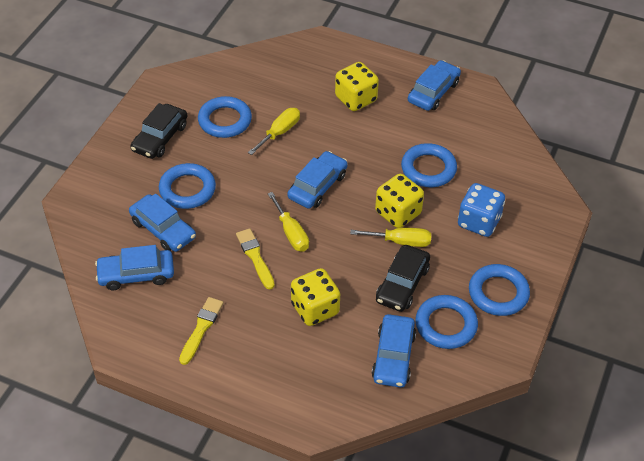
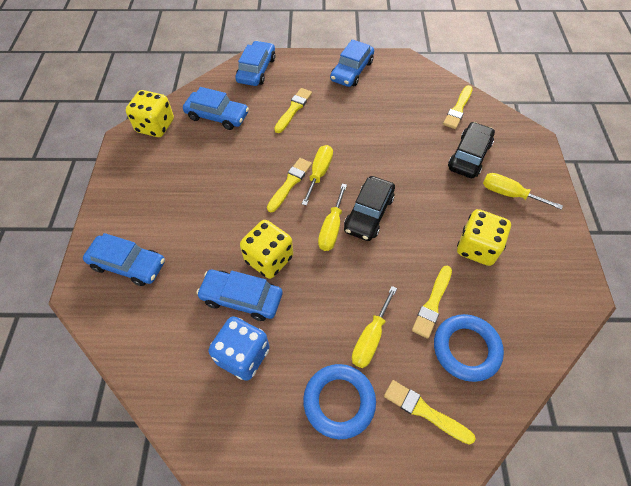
blue ring: [159,163,216,209] [198,96,252,138] [401,143,457,187] [415,295,478,349] [469,264,530,316] = 5 -> [303,364,376,439] [434,314,504,382] = 2
yellow brush: [179,297,223,365] [236,228,275,290] = 2 -> [267,158,312,212] [274,88,312,133] [384,380,475,445] [412,266,452,339] [443,85,473,129] = 5
yellow screwdriver: [248,108,300,155] [268,192,309,252] [350,228,431,247] = 3 -> [302,145,333,206] [318,184,347,251] [352,286,397,368] [483,173,563,210] = 4

